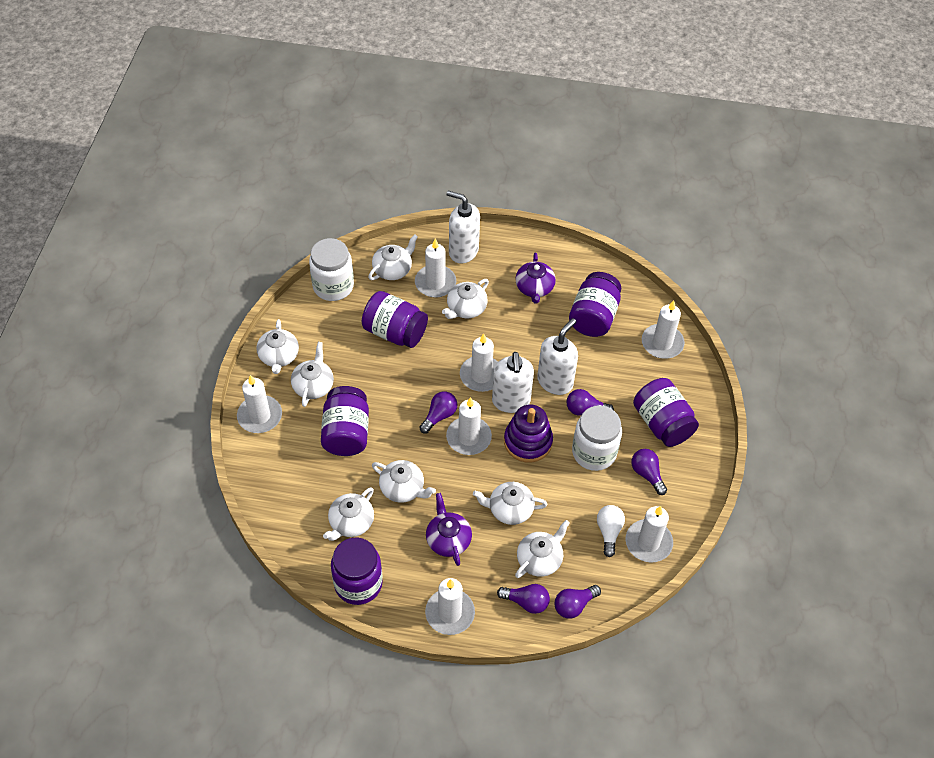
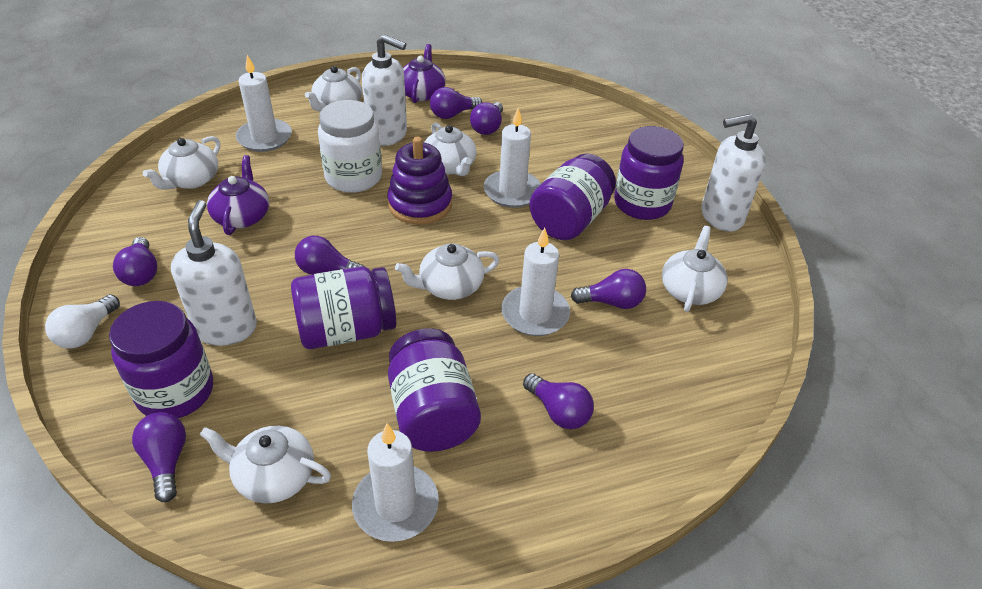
purple light bulb: [419,391,457,433] [497,584,550,614] [555,585,601,619] [566,389,614,415] [631,449,667,495] = 5 -> [113,237,157,286] [132,412,186,502] [295,236,365,275] [430,87,483,119] [470,102,503,135] [523,373,594,430] [571,269,646,309] = 7
white candle: [237,375,282,433] [415,239,456,298] [425,578,475,635] [446,397,492,455] [460,333,498,392] [625,506,673,563] [642,301,685,359] = 7 -> [235,55,292,152] [352,424,439,542] [484,108,541,208] [501,228,570,336] = 4
white jar: [309,238,354,301] [572,405,622,471] = 2 -> [318,100,382,193] = 1
white teapot: [256,319,299,374] [291,342,334,407] [323,487,374,541] [368,234,418,280] [372,460,436,503] [442,279,489,319] [473,482,547,525] [515,520,570,578] = 8 -> [143,136,220,190] [200,426,331,504] [305,66,362,112] [395,243,499,300] [424,122,477,176] [662,226,727,312] = 6

